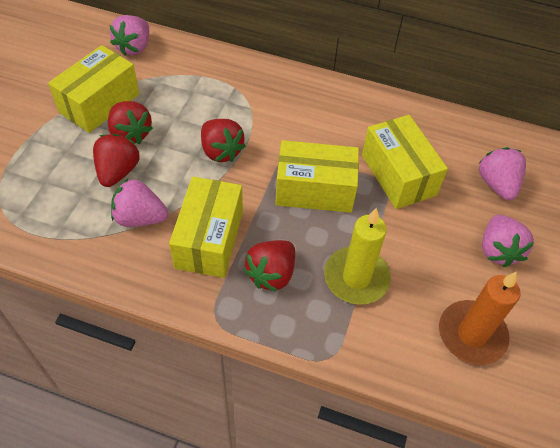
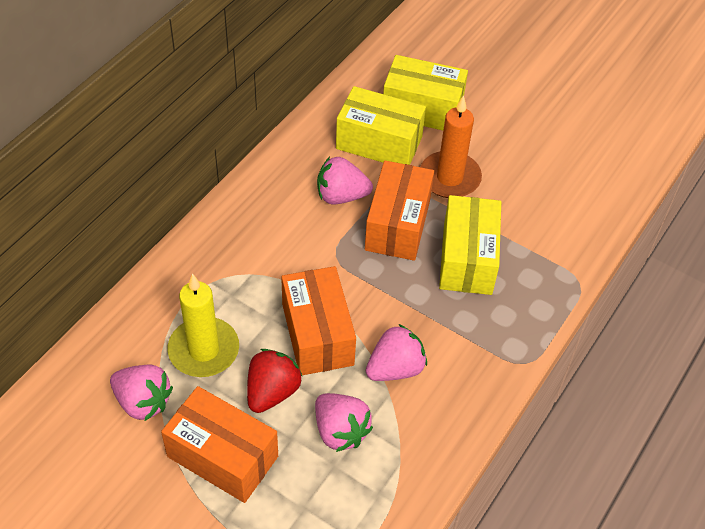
orange box: none = 0 -> [161,386,278,503] [281,266,356,375] [365,161,434,261] = 3
red strawberry: [93,134,140,187] [108,101,153,144] [201,119,246,162] [243,240,295,292] = 4 -> [247,349,303,413] = 1
yellow box: [48,45,140,133] [169,177,243,278] [275,140,359,213] [362,115,448,209] = 4 -> [336,86,426,165] [383,55,468,130] [439,195,501,295] = 3

